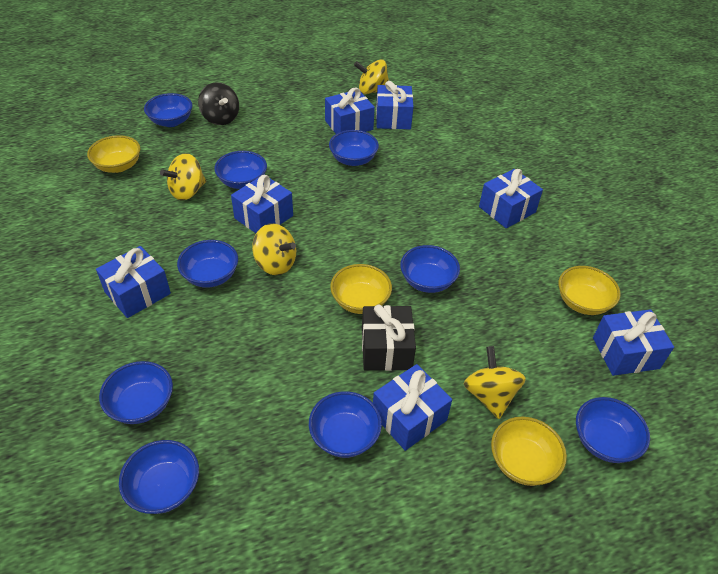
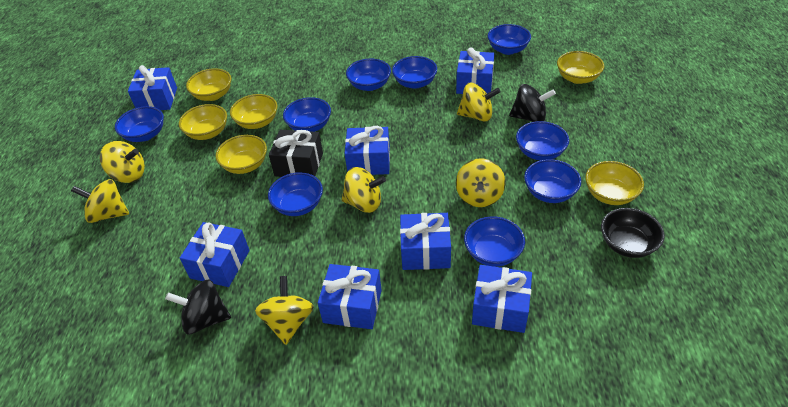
black bowl: none = 0 -> [601,208,665,258] = 1
black spinning top: [198,82,239,125] = 1 -> [165,280,231,334] [509,84,556,122] = 2
yellow bowl: [87,135,141,173] [330,264,392,314] [491,417,567,486] [558,266,621,315] = 4 -> [179,104,227,140] [186,68,231,101] [216,135,267,174] [230,94,277,129] [557,51,604,84] [585,161,644,205] = 6
yellow spinning top: [160,153,206,200] [252,223,296,275] [354,59,389,94] [464,346,526,419] = 4 -> [71,179,129,223] [100,141,145,183] [255,276,314,345] [342,167,386,213] [456,158,505,207] [457,83,500,122] = 6

